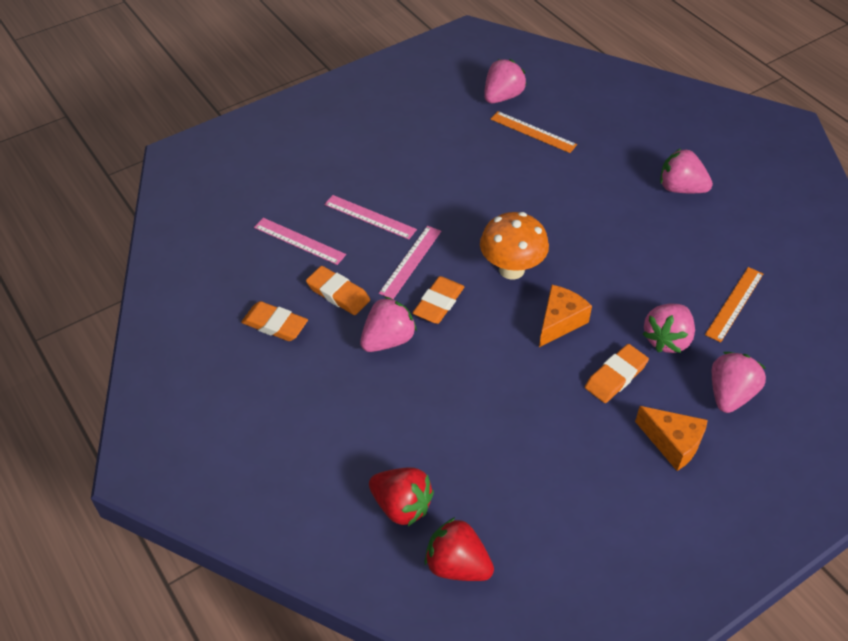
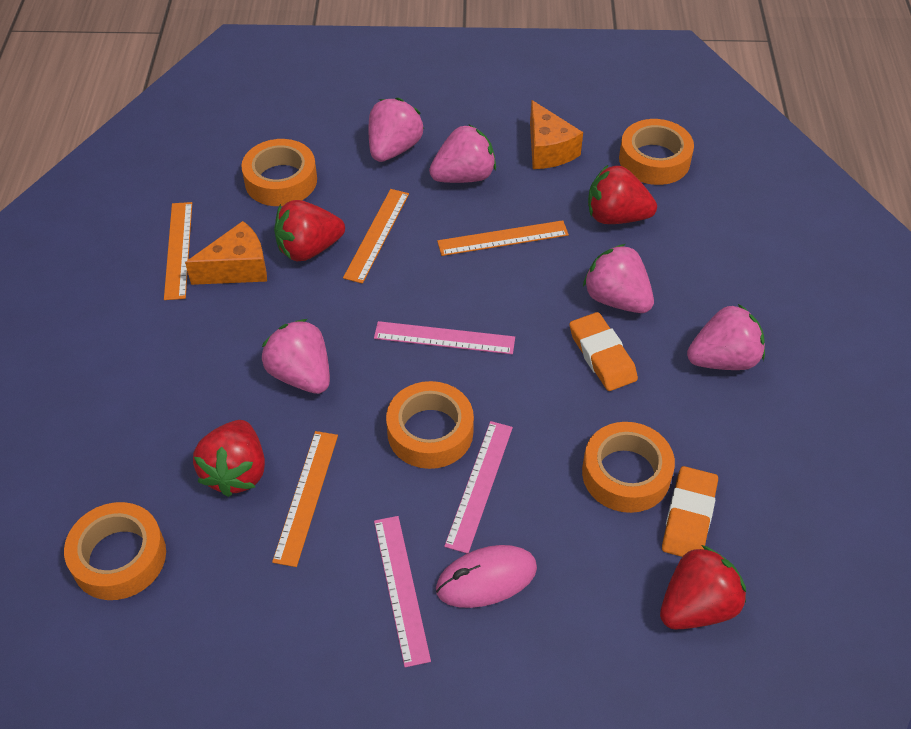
orange eraser: [241,301,308,341] [306,266,370,315] [413,276,464,324] [585,344,649,403] = 4 -> [569,312,638,391] [662,466,718,557] = 2
orange mushroom: [480,212,549,280] = 1 -> none = 0
orange ruler: [491,111,577,153] [705,267,763,343] = 2 -> [164,202,192,300] [272,431,338,567] [343,189,409,284] [437,220,569,256] = 4
orange tape: none = 0 -> [64,502,166,600] [241,139,317,206] [386,381,474,469] [582,422,675,513] [619,119,694,185] = 5
pink mouse: none = 0 -> [436,545,537,608] = 1
red strawberry: [369,467,434,526] [425,517,494,581] = 2 -> [193,420,265,497] [274,200,345,261] [588,165,657,224] [660,545,746,629] = 4

